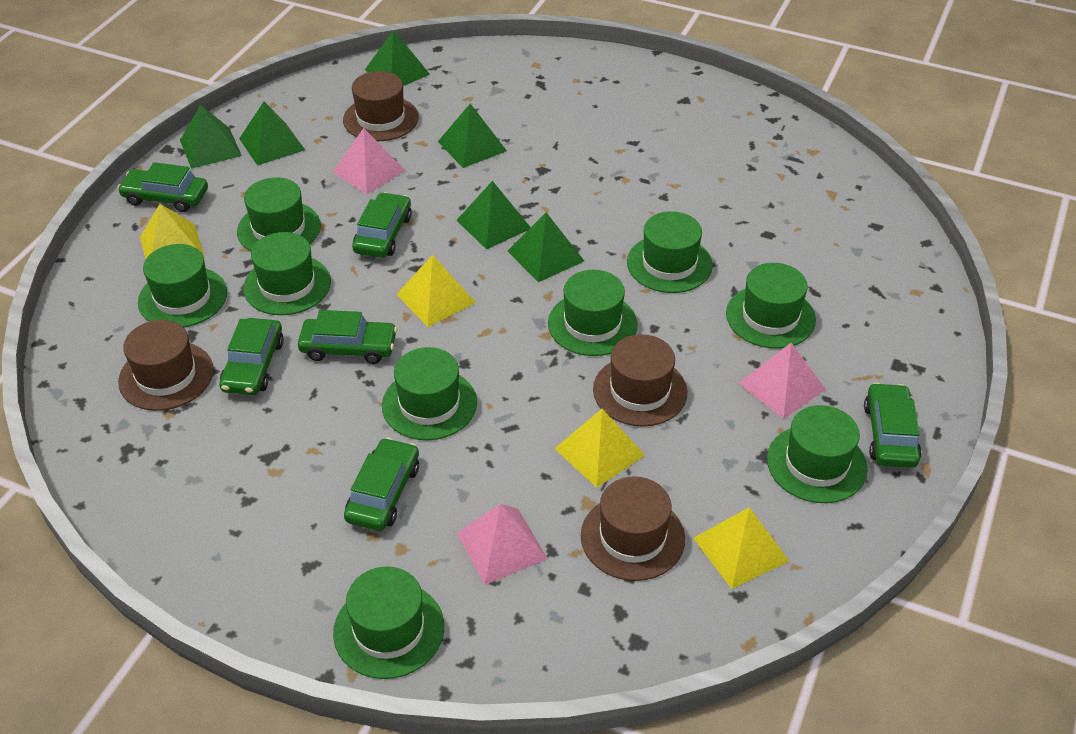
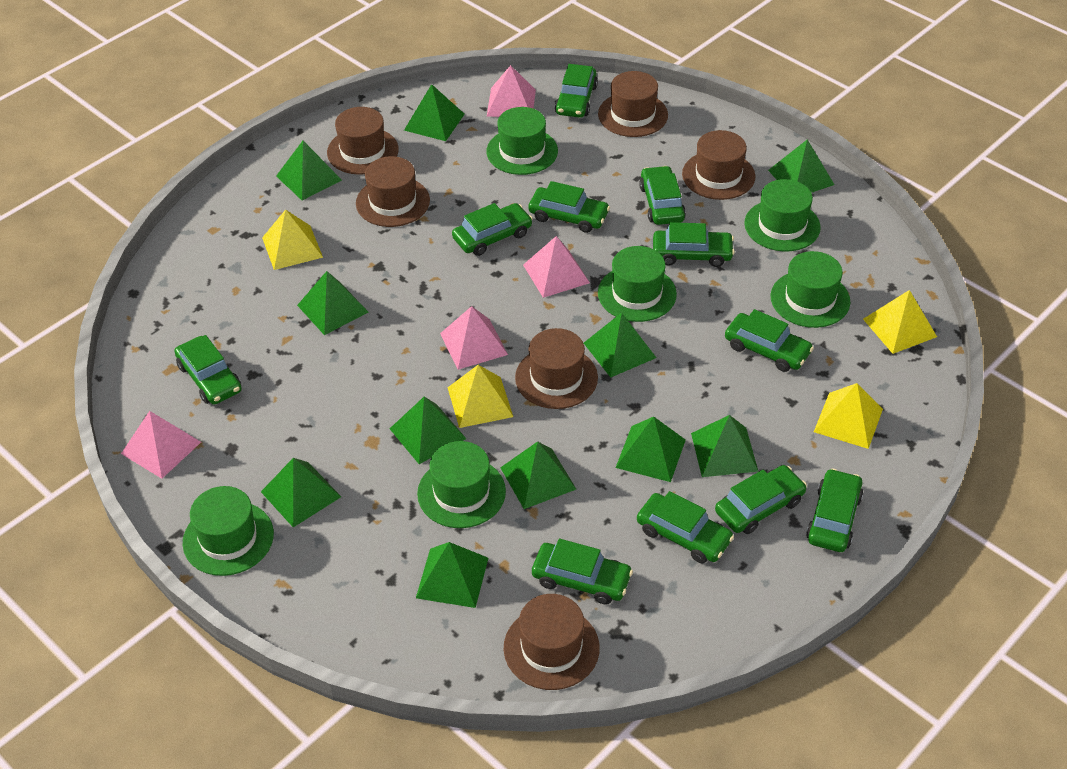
brown hat: [118,320,214,411] [343,71,419,141] [581,476,685,581] [593,334,687,427] = 4 -> [327,107,399,175] [356,156,430,227] [504,594,600,690] [515,328,598,409] [598,71,668,137] [682,130,755,200] = 6
green car: [117,162,208,212] [219,318,284,395] [298,310,397,364] [344,438,419,531] [352,192,412,258] [864,383,921,468] = 6 -> [174,335,242,405] [452,203,533,256] [528,181,610,233] [532,539,633,605] [555,64,598,118] [637,491,734,563] [639,166,686,225] [653,222,735,267] [715,465,807,534] [725,309,814,372] [806,468,864,552] = 11
green hat: [138,244,227,328] [237,177,321,251] [243,232,331,315] [333,567,444,679] [382,347,477,440] [548,270,638,356] [627,211,713,293] [726,263,816,348] [767,405,868,503] = 9 -> [183,486,274,576] [417,441,506,528] [486,107,558,175] [598,246,677,322] [744,179,821,251] [770,251,850,328] = 6
green pyramid: [180,105,242,169] [239,102,305,166] [365,30,430,86] [438,103,507,168] [457,181,531,249] [508,213,584,282] = 6 -> [261,458,341,527] [276,141,342,200] [297,271,368,335] [390,397,466,464] [404,84,465,141] [416,542,488,608] [500,441,576,509] [584,313,656,378] [616,417,686,482] [691,415,759,477] [768,139,834,193] = 11
pink pyramid: [332,128,406,194] [457,504,548,585] [739,343,826,419] = 3 -> [121,411,201,479] [440,306,508,370] [487,65,536,117] [523,236,590,298] = 4

